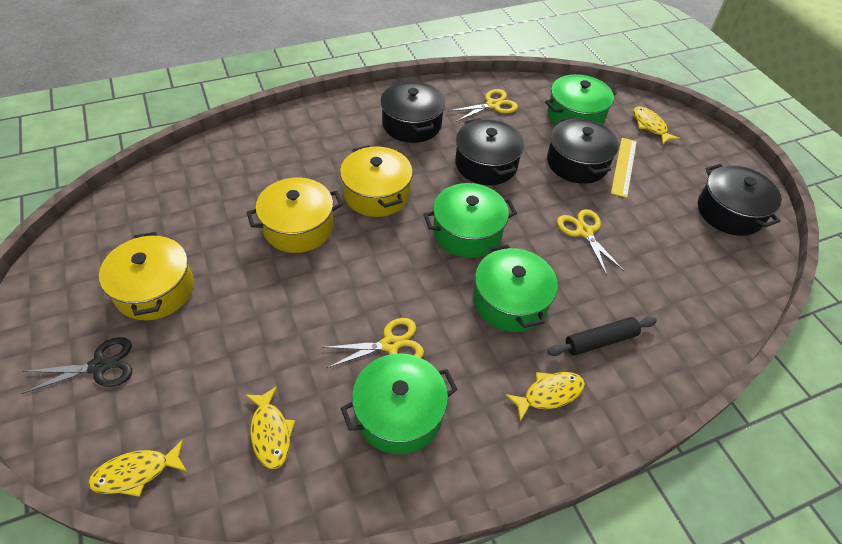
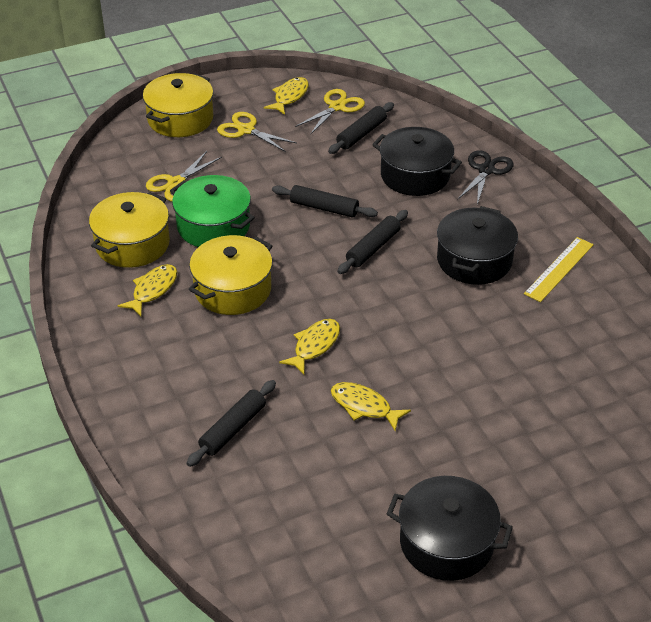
black pot: [381,80,445,143] [455,118,524,185] [547,117,619,184] [698,164,782,236] = 4 -> [372,127,462,196] [387,476,513,581] [437,206,518,285] = 3
black rolling pin: [547,317,657,356] = 1 -> [187,380,276,467] [272,185,378,218] [328,102,394,154] [337,210,408,274] = 4
green pot: [341,353,458,454] [424,183,517,258] [473,244,558,332] [545,74,617,125] = 4 -> [170,175,255,247] = 1

